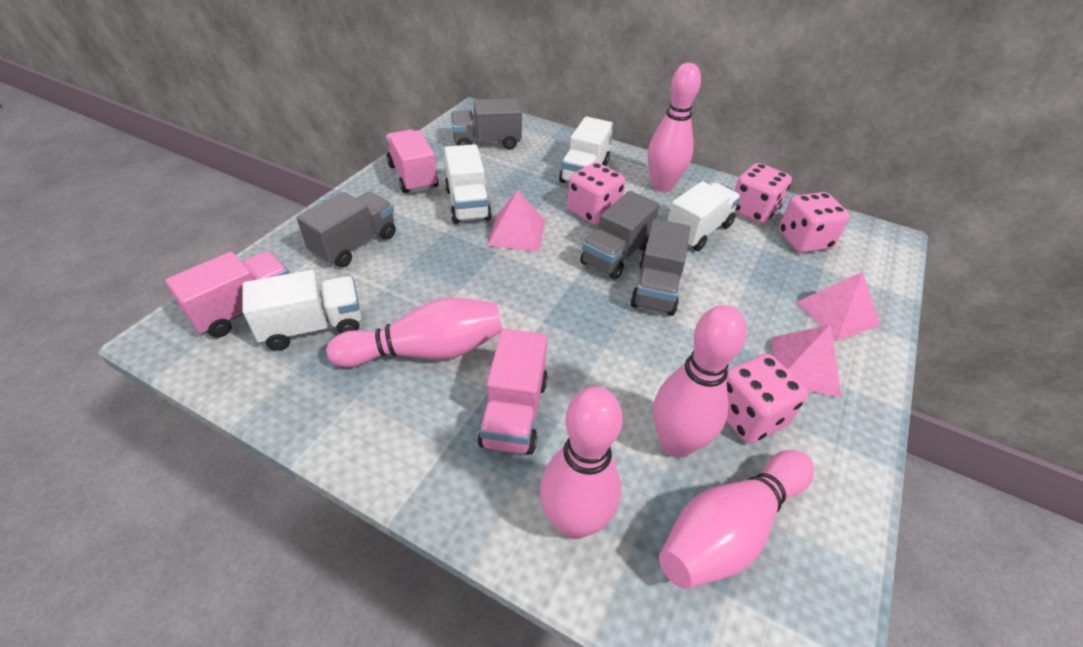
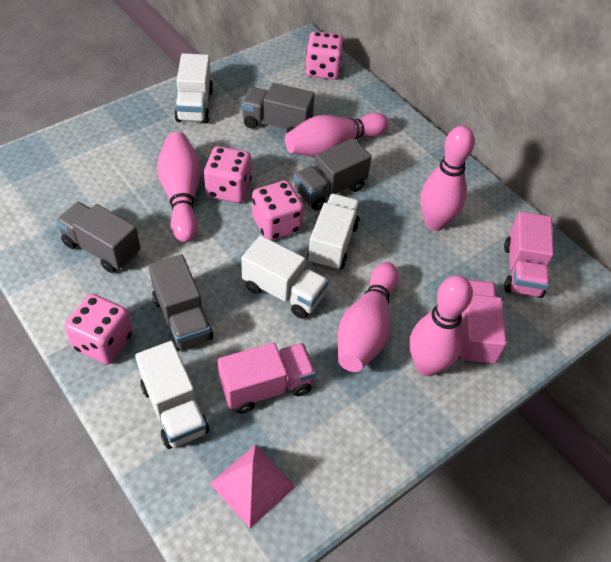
pink pyramid: [487,190,545,251] [772,325,842,398] [796,272,880,341] = 3 -> [210,444,296,528] = 1

